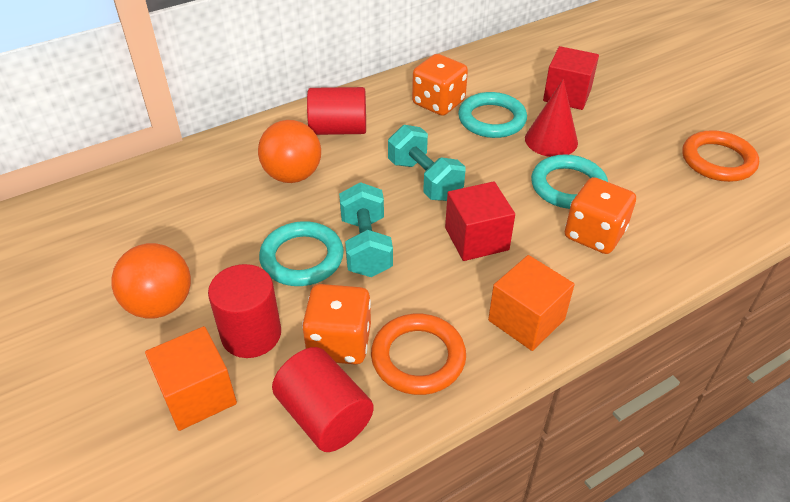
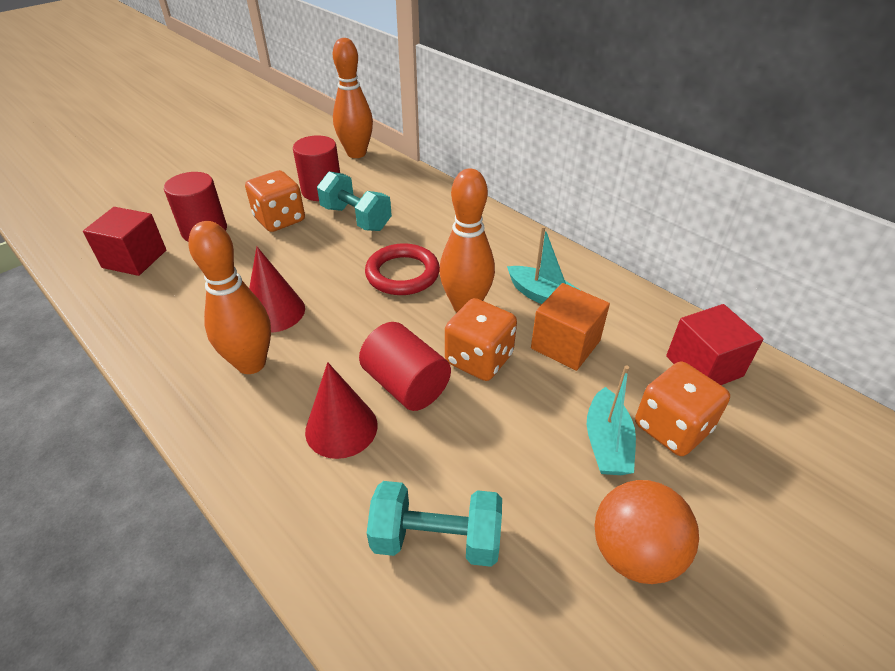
orange ball: [111,243,191,319] [258,120,321,183] = 2 -> [595,480,699,584] = 1
orange bowling pin: none = 0 -> [188,221,271,374] [333,38,373,158] [439,169,495,312] = 3
orange cube: [145,326,237,431] [488,255,575,351] = 2 -> [531,283,610,371] = 1
orange ring: [371,314,466,395] [682,130,759,182] = 2 -> none = 0
red cone: [525,79,578,157] = 1 -> [249,247,305,333] [305,362,378,459] = 2
red ring: none = 0 -> [365,243,440,295] = 1
turquoise boat: none = 0 -> [507,226,580,304] [587,365,636,475] = 2
turquoise ring: [259,221,344,286] [458,92,527,138] [531,154,608,209] = 3 -> none = 0

